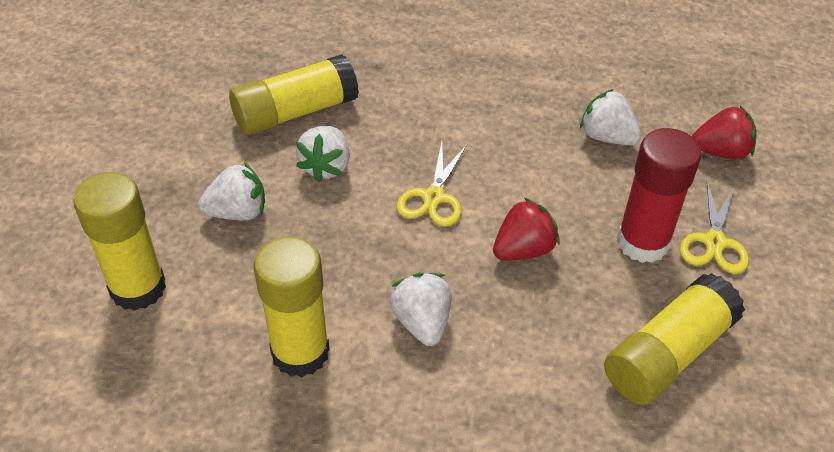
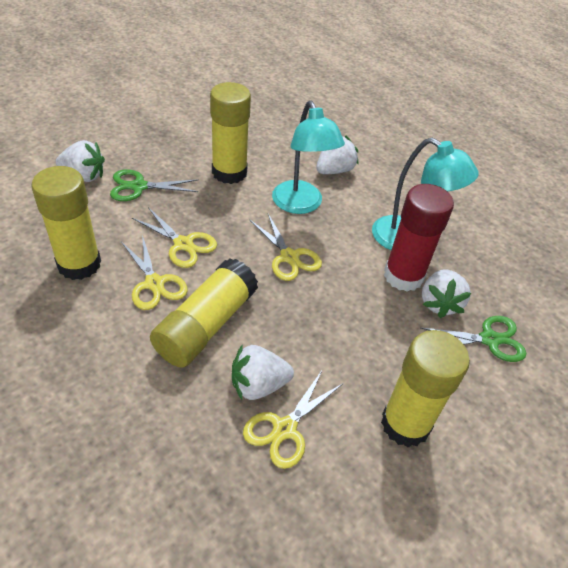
green scissors: none = 0 -> [110,170,199,201] [420,316,526,362] = 2
red strawberry: [493,198,560,261] [692,106,756,160] = 2 -> none = 0
turquoise lamp: none = 0 -> [272,101,345,214] [372,138,479,250] = 2
yellow scissors: [397,142,467,227] [680,181,749,274] = 2 -> [121,235,188,310] [132,207,217,268] [243,369,344,469] [250,214,322,281] = 4

